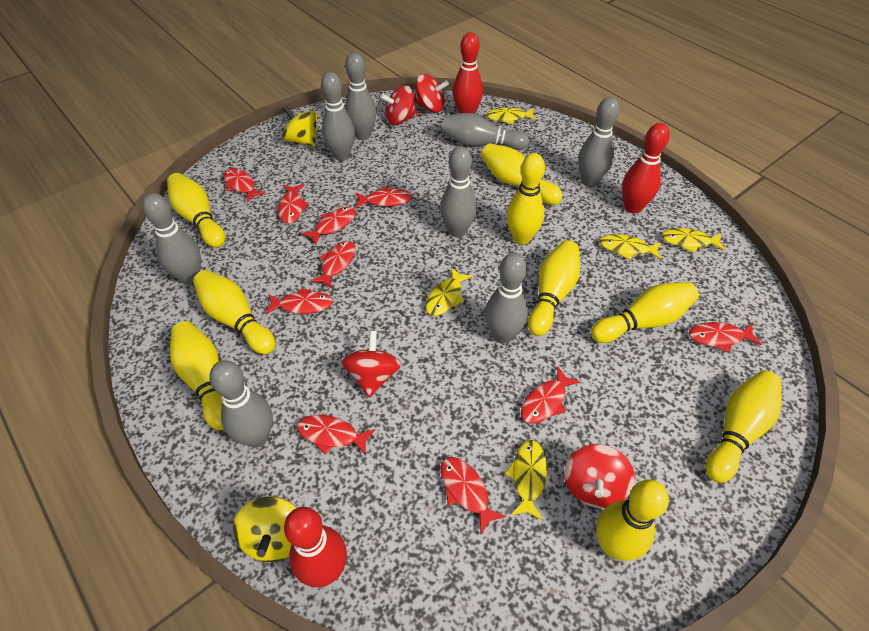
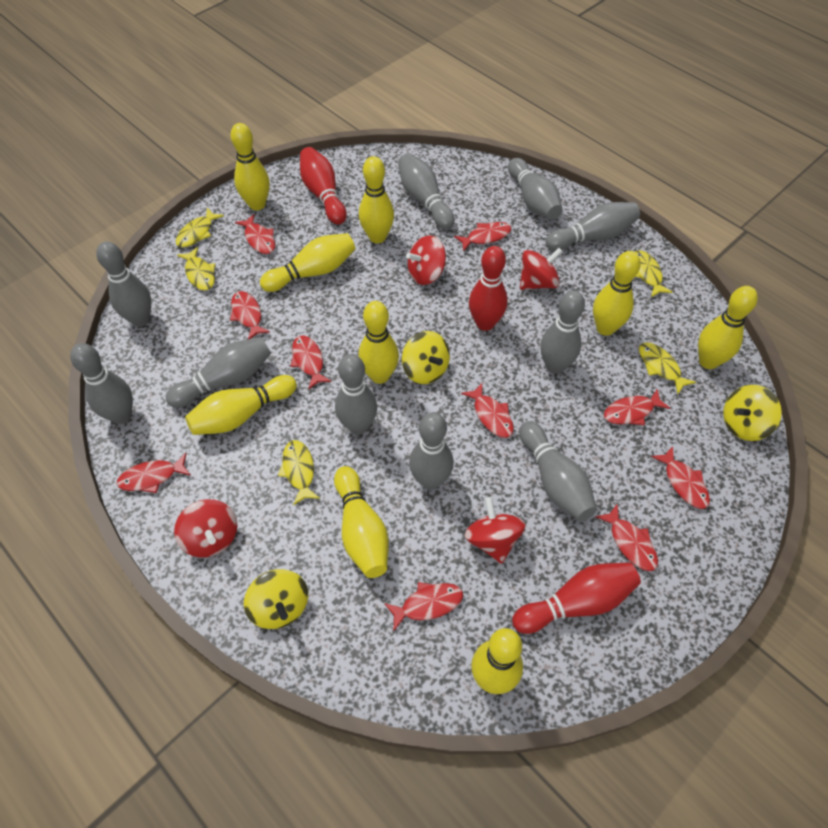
grey bowling pin: [142,193,201,285] [209,360,273,447] [321,72,355,161] [345,52,376,140] [440,146,477,237] [441,113,530,150] [485,253,528,344] [578,97,620,187] = 8 -> [70,343,133,424] [96,241,151,327] [166,337,271,408] [335,354,377,434] [398,153,455,229] [409,412,454,490] [508,158,563,220] [519,421,597,521] [540,290,585,374] [546,202,640,251] = 10
yellow spinning top: [233,496,297,562] [282,106,317,147] = 2 -> [244,569,308,629] [402,331,450,384] [723,385,782,441] = 3

